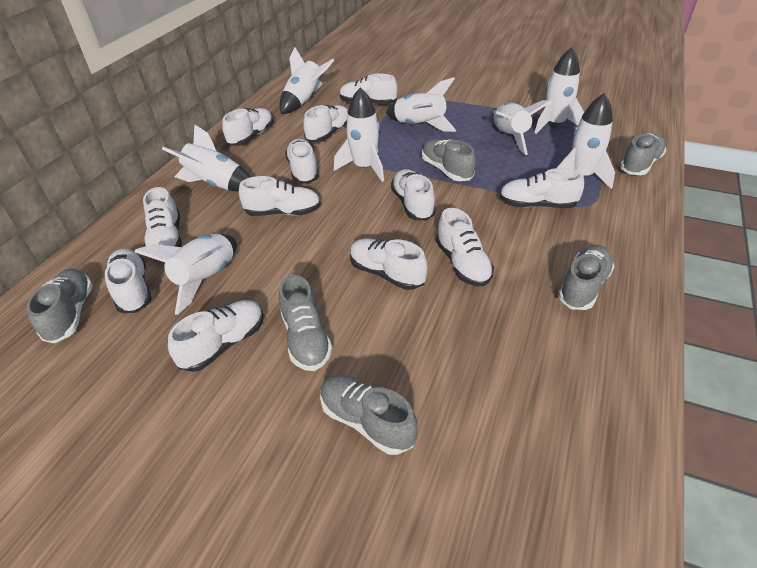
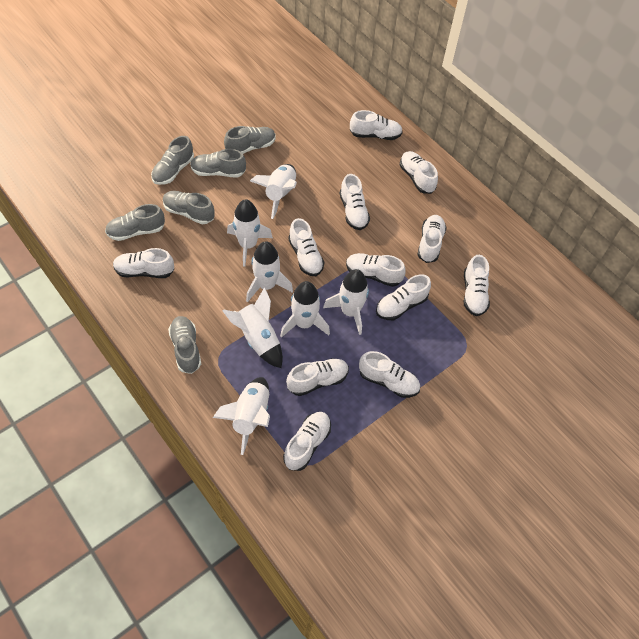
white rocket: [135,234,237,315] [162,124,251,192] [280,47,334,114] [334,87,384,182] [386,77,457,132] [493,100,551,155] [535,47,584,134] [557,93,615,189] = 8 -> [213,377,270,455] [222,287,283,368] [227,199,273,267] [246,241,293,302] [250,164,297,219] [280,281,330,338] [323,269,369,335] = 7

